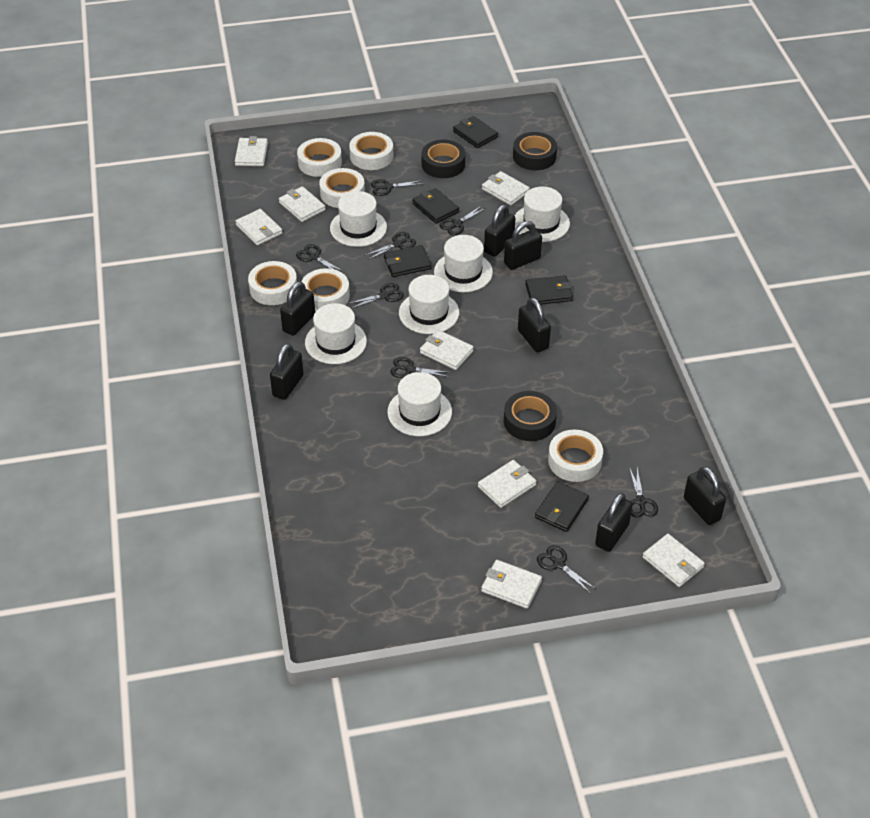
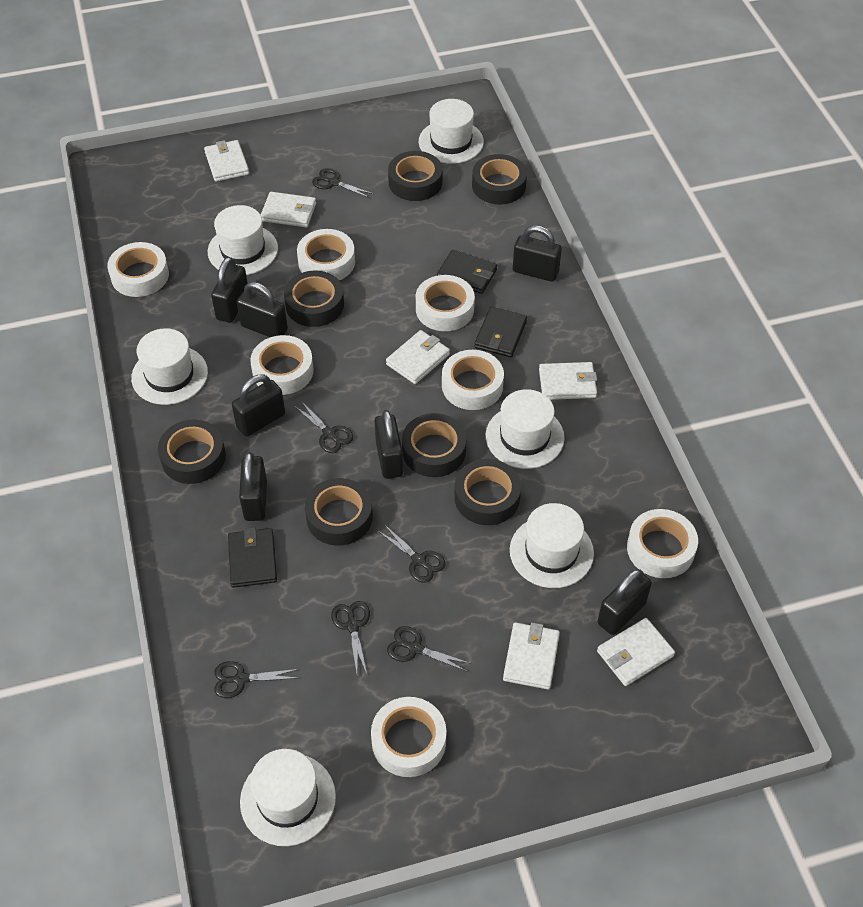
black scissors: [296,244,344,272] [347,283,404,309] [364,232,416,260] [371,179,423,196] [390,357,451,378] [440,205,486,235] [537,545,595,594] [629,467,658,518] = 8 -> [214,661,299,698] [294,401,353,453] [312,168,374,198] [331,601,370,674] [377,524,445,583] [387,626,471,672] = 6
black tape: [422,140,465,178] [504,391,557,441] [513,132,557,170] = 3 -> [158,420,226,484] [284,271,344,327] [305,478,373,546] [388,151,443,201] [402,413,466,477] [454,459,521,525] [472,154,527,205] = 7
black wallet: [384,245,431,277] [412,188,459,224] [453,116,498,148] [525,275,573,305] [535,481,589,532] = 5 -> [228,527,277,588] [437,250,497,294] [474,307,527,357] = 3
white tape: [248,261,297,305] [297,138,342,177] [301,268,350,312] [319,168,365,208] [349,132,393,170] [548,430,603,482] = 6 -> [107,242,169,297] [250,335,314,395] [297,229,355,280] [371,697,446,777] [416,275,475,331] [442,350,504,410] [627,509,698,578] = 7
white wallet: [235,136,268,166] [236,209,282,246] [279,186,326,222] [420,330,474,370] [478,460,537,508] [481,560,542,609] [482,171,530,206] [643,534,705,587] = 8 -> [204,140,249,182] [261,192,316,227] [386,330,450,384] [503,622,560,689] [539,362,597,400] [597,618,675,686] = 6

